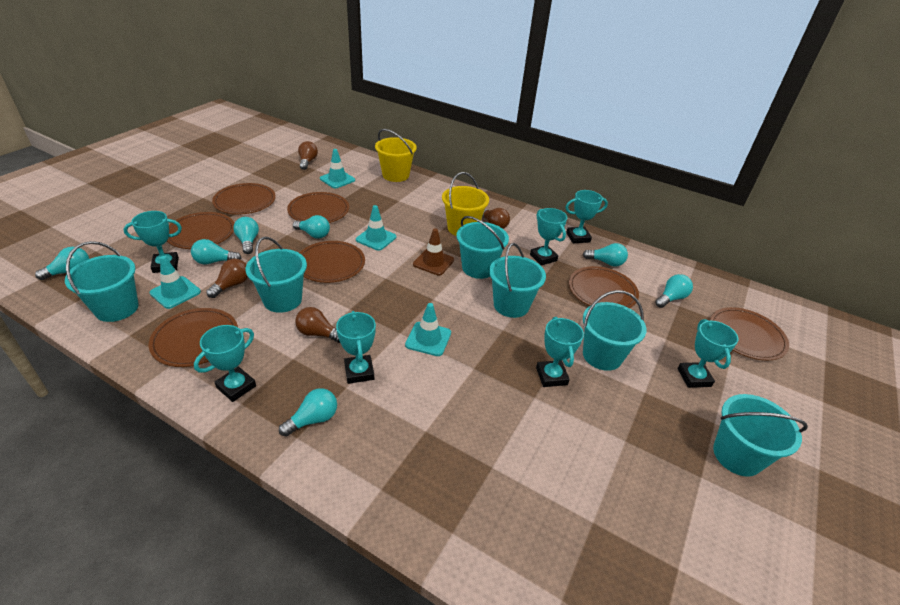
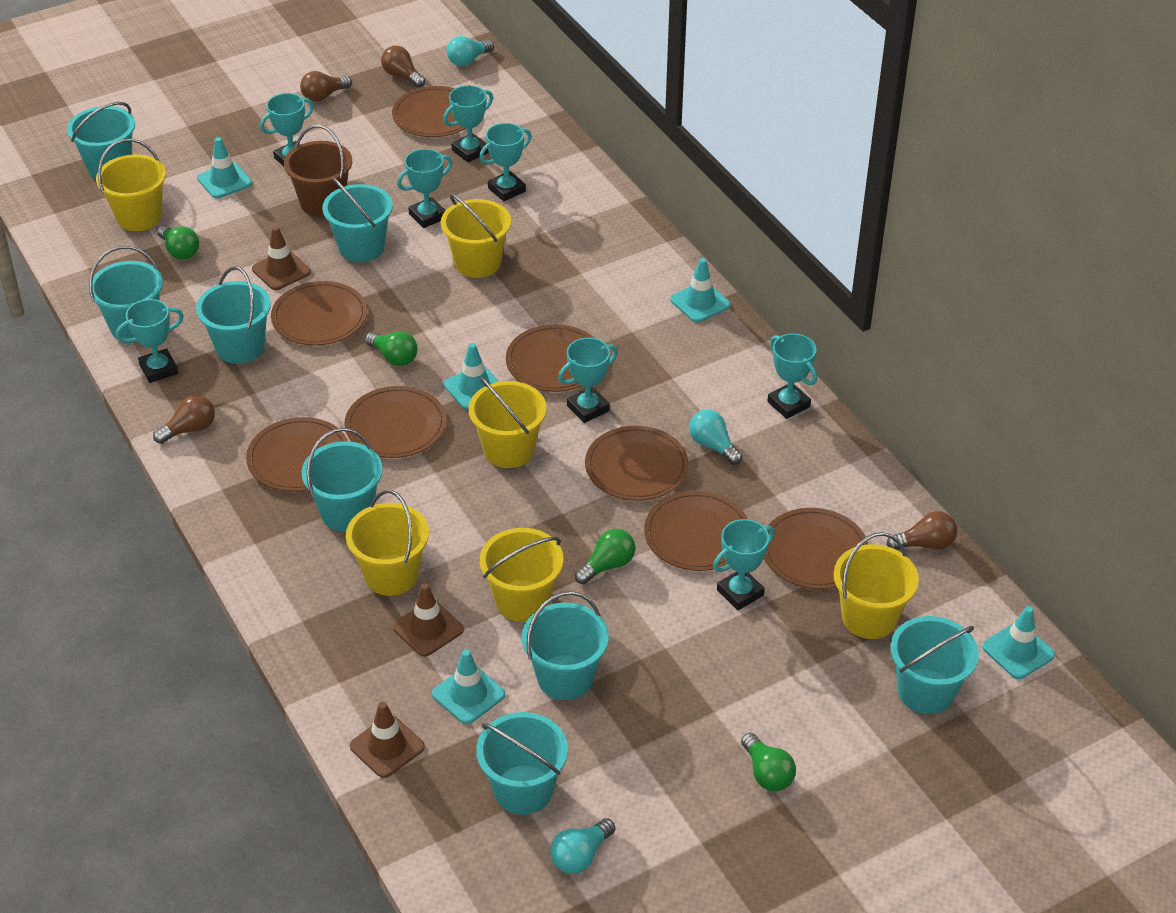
brown bucket: none = 0 -> [284,125,352,217] = 1
brown plate: [149,308,238,367] [167,212,234,249] [212,183,276,214] [287,192,349,223] [300,241,365,283] [569,266,639,308] [710,307,789,361] = 7 -> [246,417,348,492] [271,281,367,346] [344,386,446,458] [392,86,466,137] [506,324,594,392] [585,426,688,501] [644,491,748,571] [764,508,868,589] = 8
brown traffic cone: [413,228,454,275] = 1 -> [252,226,311,290] [350,702,425,778] [393,583,464,657] = 3
green light bulb: none = 0 -> [157,225,199,260] [365,331,418,366] [575,529,635,584] [741,733,796,791] = 4
turquoise bucket: [65,241,139,322] [245,237,307,313] [456,216,509,279] [489,243,546,318] [583,290,646,371] [713,394,808,477] = 6 -> [67,102,135,179] [89,246,163,342] [196,266,271,364] [301,428,382,531] [323,178,393,262] [476,712,568,815] [522,591,609,700] [890,616,979,714] = 8
turquoise light bulb: [35,247,89,280] [191,239,241,265] [233,217,259,254] [279,388,337,437] [293,215,330,239] [583,243,628,267] [655,274,693,308] = 7 -> [447,36,494,66] [550,818,615,874] [689,409,742,465] = 3
turquoise traffic cone: [150,256,201,309] [320,149,355,188] [356,205,396,251] [405,303,451,356] = 4 -> [197,137,252,199] [432,649,505,724] [443,343,499,410] [670,258,730,323] [982,606,1055,679] = 5
turquoise trophy: [124,211,182,273] [194,325,256,402] [336,311,376,384] [530,208,567,266] [536,317,584,387] [565,190,608,243] [678,319,739,388] = 7 -> [116,299,184,383] [260,93,314,166] [397,149,453,228] [443,85,493,162] [479,123,532,201] [558,338,618,423] [713,519,775,610] [767,333,817,419] = 8
yellow bucket: [375,129,417,182] [442,172,489,236] = 2 -> [96,139,166,231] [346,490,429,596] [441,194,511,278] [469,377,547,468] [480,528,564,622] [833,532,919,639] = 6

